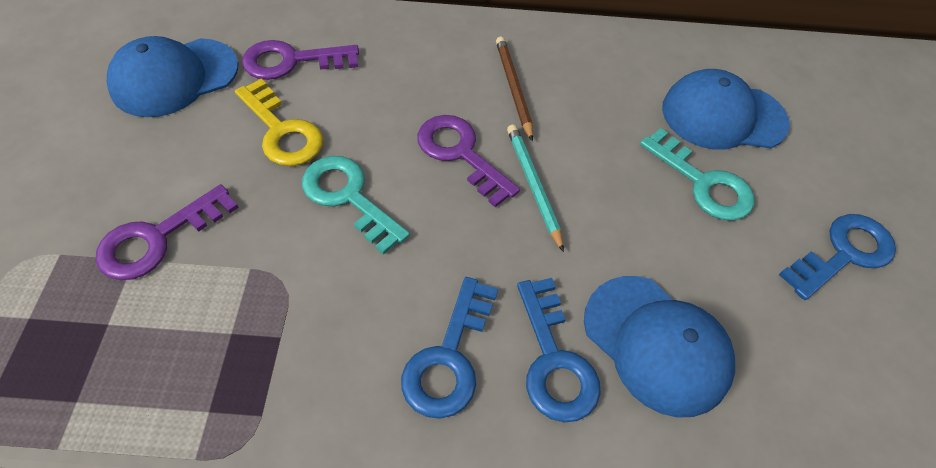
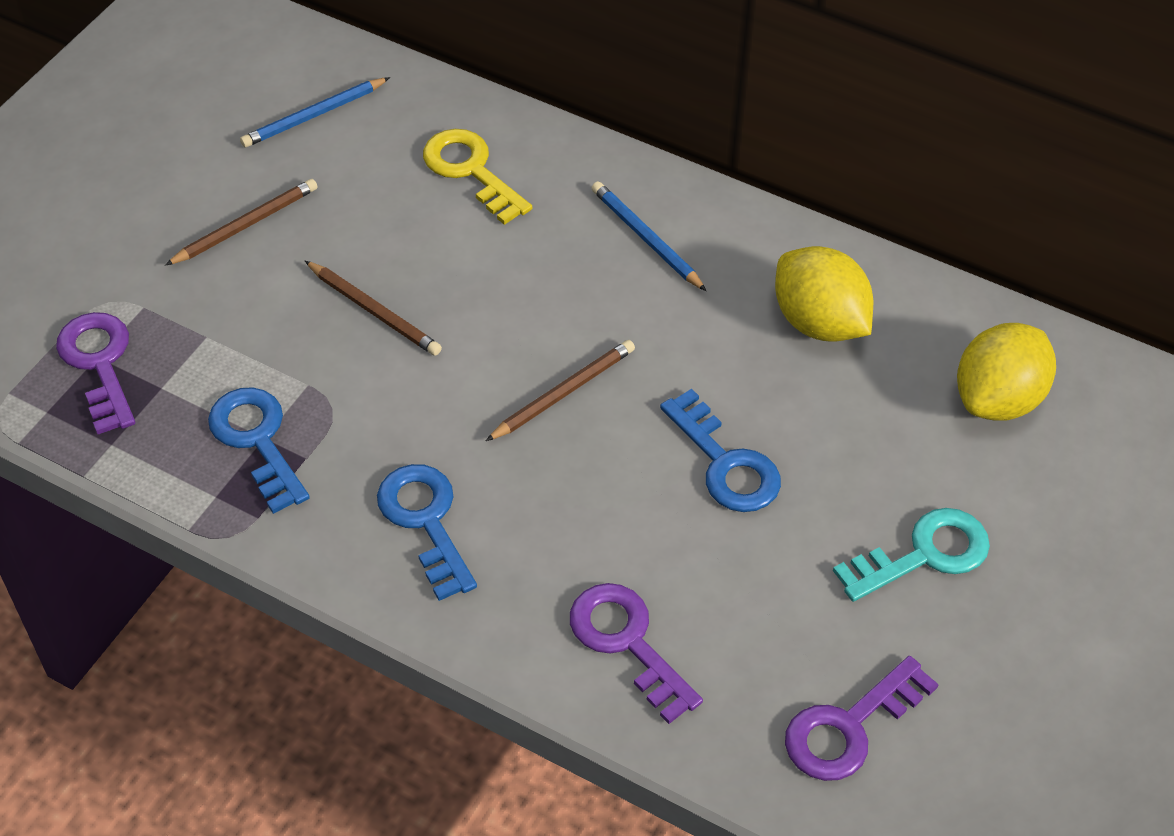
blue cap: [107,36,238,117] [584,276,735,418] [662,69,790,150] = 3 -> none = 0
blue pencil: none = 0 -> [240,77,390,147] [592,181,706,291] = 2
brown pencil: [496,37,533,141] = 1 -> [165,179,318,266] [305,261,442,356] [486,340,635,441] = 3
turquoise key: [302,156,410,255] [640,128,754,221] = 2 -> [833,508,990,602] = 1
turquoise pencil: [507,125,564,252] = 1 -> none = 0
yellow lemon: none = 0 -> [775,246,873,342] [957,323,1056,421] = 2

